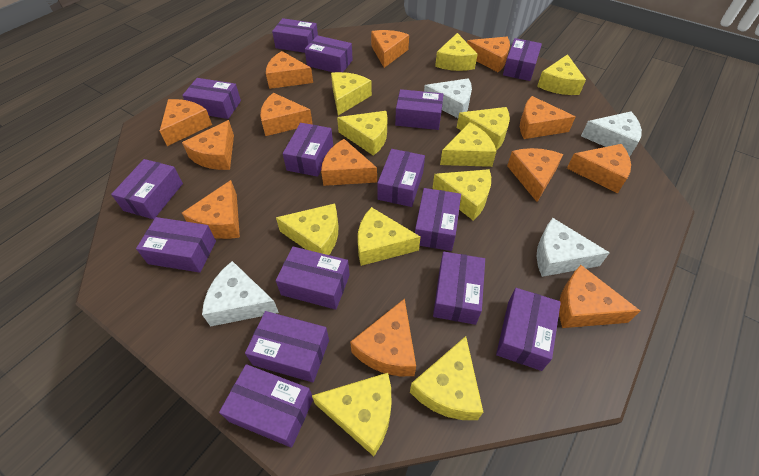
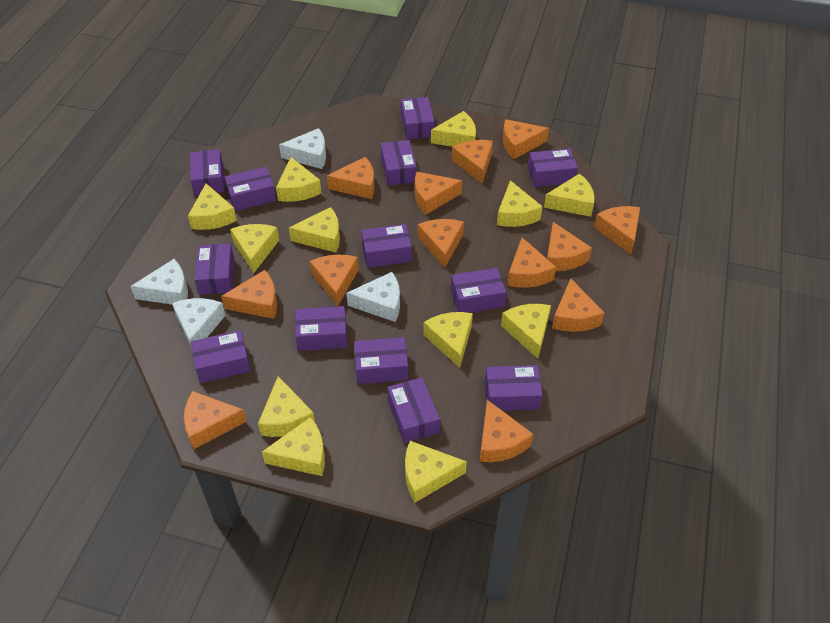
purple box: [111,159,183,219] [136,217,216,273] [182,78,241,119] [219,364,313,448] [245,311,329,383] [272,18,318,53] [276,247,350,310] [283,123,333,177] [305,35,353,72] [377,149,425,207] [395,89,443,130] [415,188,461,251] [433,252,485,325] [496,288,561,371] [503,38,542,81] = 15 -> [190,149,225,196] [191,330,251,383] [194,244,234,295] [225,167,276,211] [295,306,347,351] [354,337,408,384] [361,224,412,268] [381,140,417,186] [387,377,440,443] [401,97,435,139] [451,268,506,313] [485,365,543,411] [528,148,578,187] = 13
yellow cheese: [276,204,339,255] [312,373,391,456] [331,72,372,115] [337,111,387,156] [358,207,421,266] [410,336,483,420] [432,169,491,220] [435,33,478,71] [440,122,496,167] [457,107,510,151] [537,54,586,95] = 11 -> [188,183,237,230] [230,224,279,273] [258,376,315,437] [262,417,325,476] [276,157,321,202] [289,207,340,253] [405,441,467,503] [423,312,473,368] [431,111,476,147] [497,180,543,227] [501,304,551,359] [544,174,595,217] = 12

